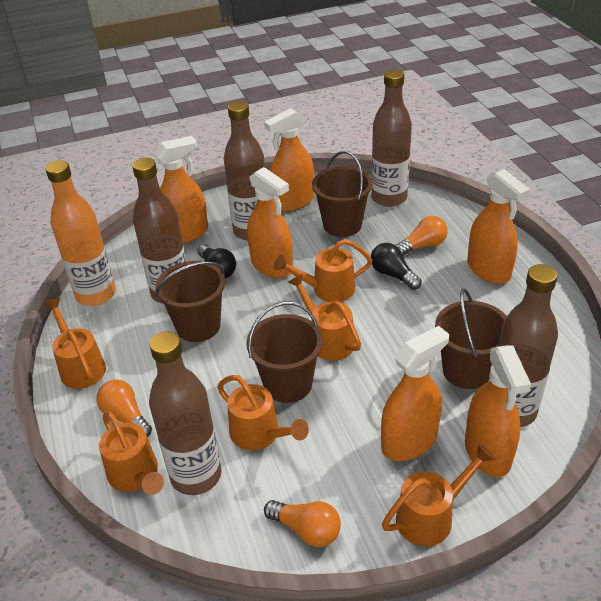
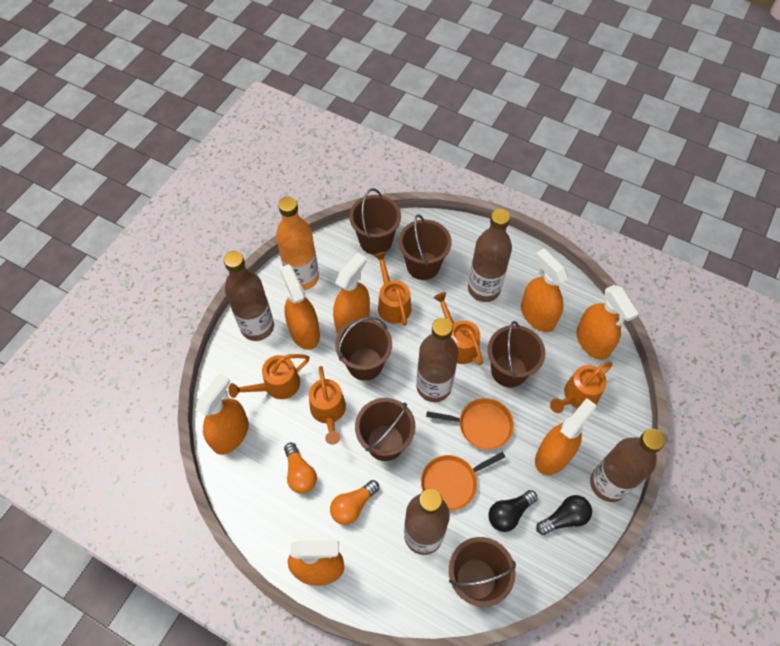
brown bucket: [155,261,225,342] [247,301,323,403] [312,151,373,237] [435,288,507,389] = 4 -> [335,317,392,381] [349,188,401,255] [355,398,416,461] [399,214,452,280] [449,537,516,607] [488,321,545,388] = 6
orange light bulb: [97,380,152,438] [264,500,341,547] [395,216,448,256] = 3 -> [284,443,317,494] [330,480,379,525] = 2
orange pan: none = 0 -> [421,452,505,511] [426,398,514,450] = 2
orange spray bottle: [153,136,208,244] [247,167,293,278] [264,108,314,211] [381,326,449,461] [465,345,531,477] [467,169,530,284] = 6 -> [195,373,249,455] [280,264,320,350] [288,540,344,586] [333,253,370,333] [521,248,568,332] [535,398,596,475] [576,285,638,360] = 7
orange watering can: [43,298,106,389] [99,411,164,495] [217,375,309,450] [274,239,372,302] [288,274,361,361] [382,444,495,546] = 6 -> [228,354,310,399] [309,366,346,445] [374,252,411,326] [433,292,483,366] [550,362,613,413] = 5

